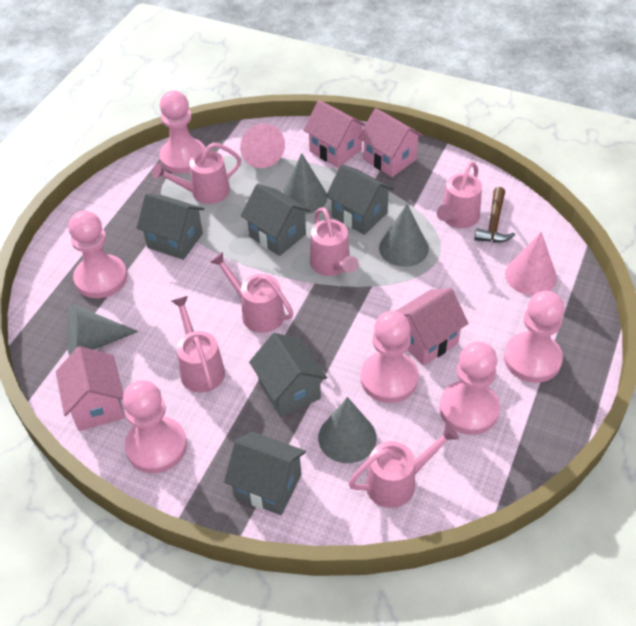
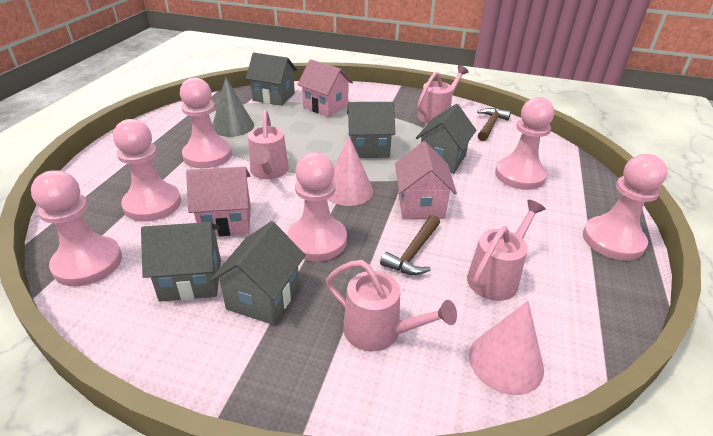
brown hammer: [474,187,515,243] = 1 -> [380,215,440,275] [477,108,511,141] = 2
grey cone: [66,304,138,356] [282,153,327,214] [318,397,377,463] [379,204,429,267] = 4 -> [213,77,254,137] = 1
pink house: [56,346,124,431] [303,100,366,168] [359,108,424,177] [396,288,468,366] = 4 -> [186,167,251,236] [297,59,353,117] [395,141,457,219] = 3
pink watering can: [152,143,241,204] [172,296,225,393] [210,252,293,333] [310,207,358,276] [348,424,459,508] [437,162,482,228] = 6 -> [248,110,289,179] [326,260,457,351] [418,65,469,124] [467,200,546,301] = 4

